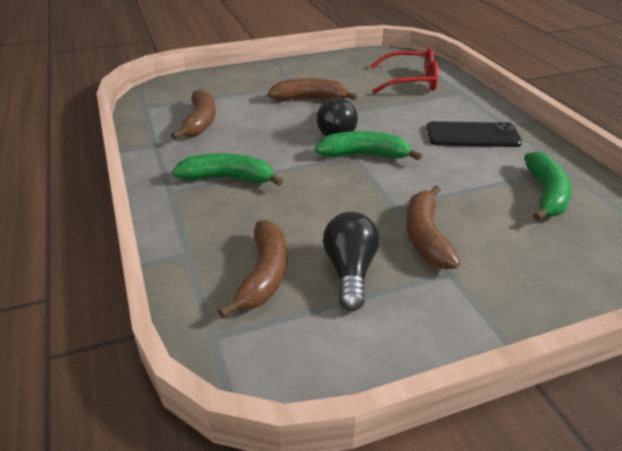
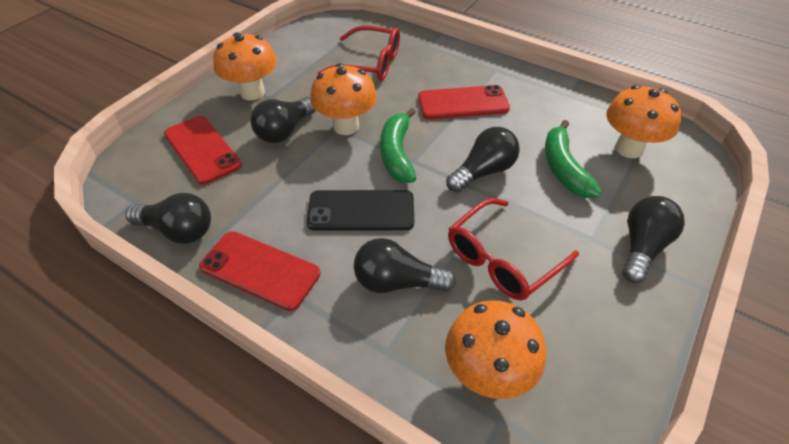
black light bulb: [317,98,358,137] [323,212,380,311] = 2 -> [125,193,211,244] [251,97,316,143] [354,238,456,293] [446,127,520,192] [622,196,685,283] = 5
brown banana: [171,89,216,139] [218,220,287,318] [268,78,358,101] [406,186,460,269] = 4 -> none = 0
green banana: [172,153,283,186] [315,131,422,160] [524,151,572,221] = 3 -> [380,108,416,183] [545,120,602,198] = 2
orange mushroom: none = 0 -> [213,32,277,101] [310,63,377,135] [445,300,546,399] [606,85,681,158] = 4
red glasses: [370,48,438,94] = 1 -> [318,26,400,81] [448,198,579,301] = 2
red phone: none = 0 -> [164,116,242,185] [199,231,321,311] [418,85,510,119] = 3

